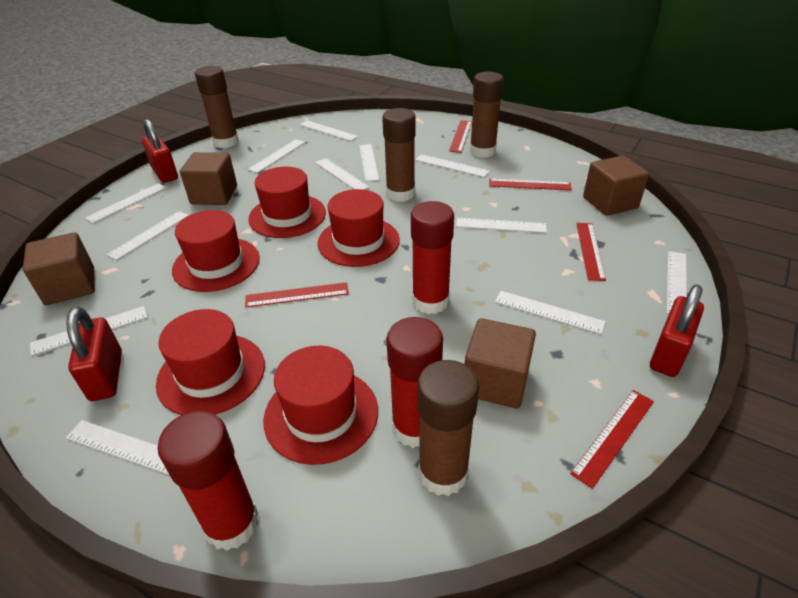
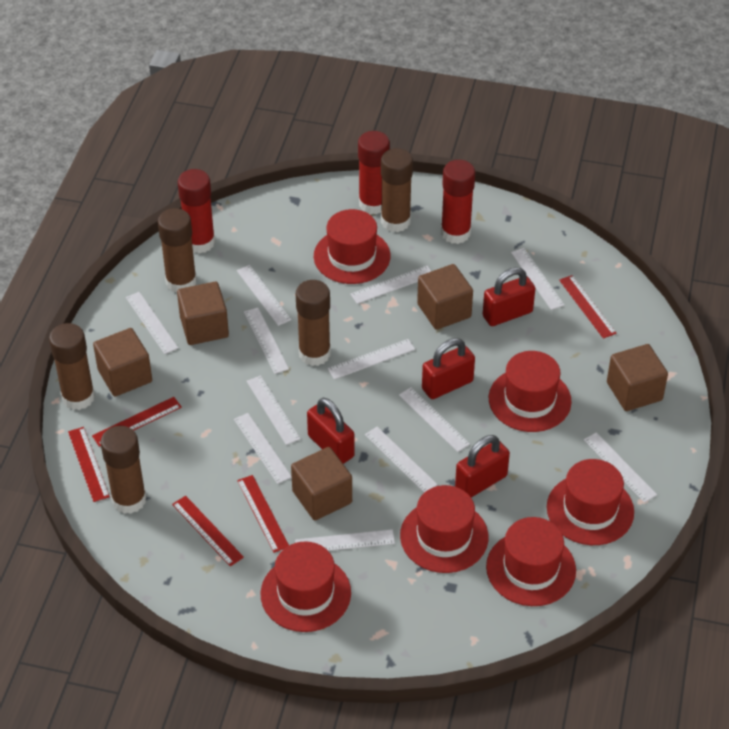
brown cube: [23,232,95,305] [180,152,237,205] [465,318,536,409] [583,155,649,216] = 4 -> [93,328,152,396] [177,282,229,345] [291,447,352,520] [417,264,473,330] [607,344,668,411] = 5
brown glue stick: [195,66,239,148] [382,108,416,202] [417,360,479,496] [470,72,504,158] = 4 -> [49,323,95,410] [100,426,147,514] [158,208,197,293] [296,280,331,366] [381,148,413,232] = 5
red hat: [156,309,265,415] [172,210,260,292] [248,167,326,238] [263,346,378,465] [317,189,400,267] = 5 -> [261,542,351,632] [314,209,391,284] [400,485,488,573] [486,517,576,606] [489,351,572,432] [547,459,634,545] = 6
red padlock: [66,307,122,401] [142,119,178,183] [650,284,704,377] = 3 -> [307,398,355,464] [422,338,475,399] [455,435,510,498] [483,267,535,326] = 4

